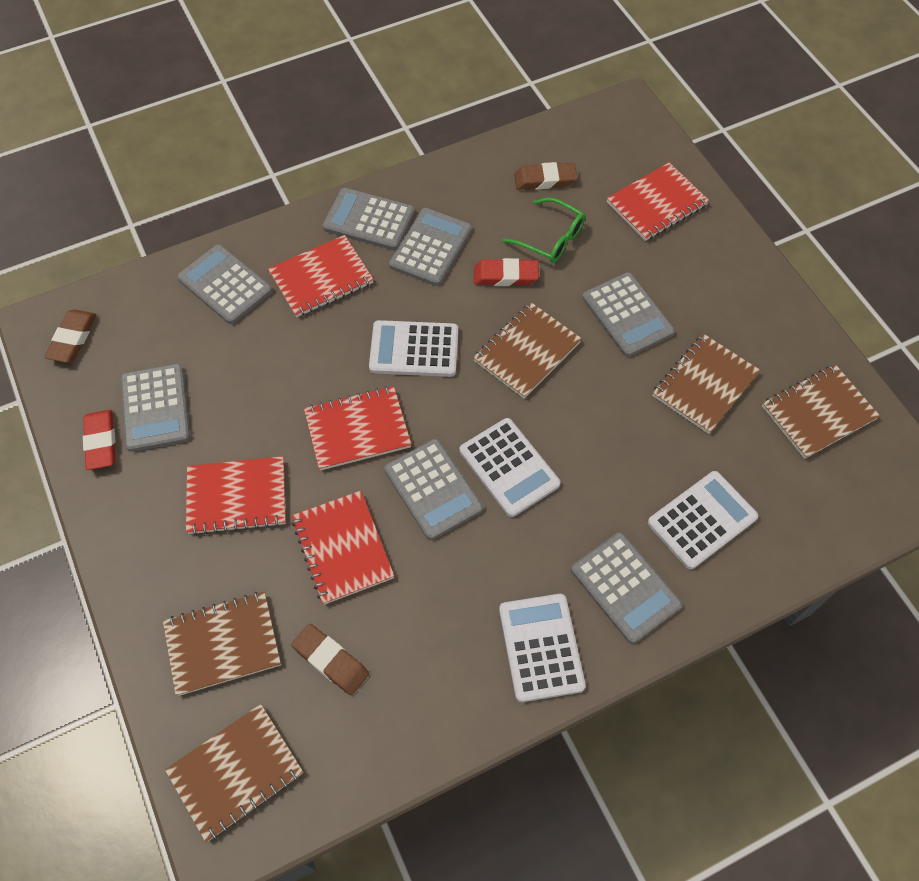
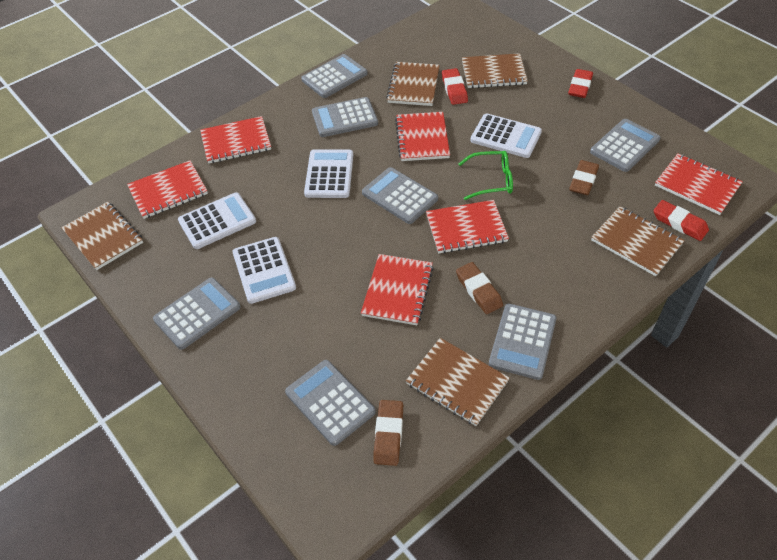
red eraser: [83,410,116,470] [474,258,539,286] = 2 -> [442,68,468,105] [568,69,593,98] [653,200,709,241] = 3
red notebook: [186,456,286,535] [268,235,374,317] [292,491,394,605] [304,386,412,471] [607,162,709,241] = 5 -> [127,160,208,219] [200,116,271,164] [361,254,434,325] [395,112,450,161] [426,200,509,254] [655,154,743,215] = 6

